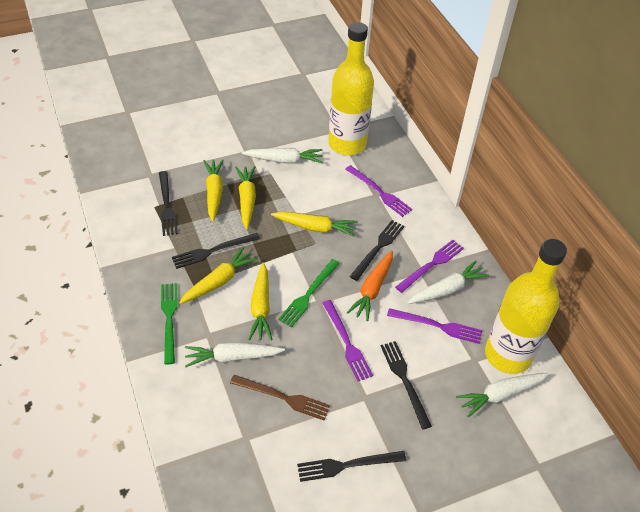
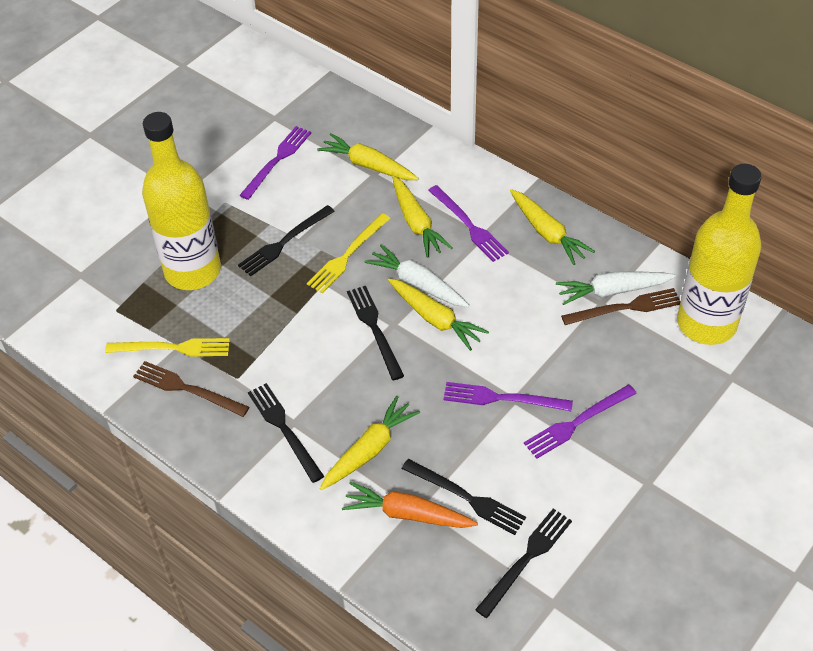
brown fork: [230,375,330,420] = 1 -> [133,361,249,417] [561,288,681,325] = 2
green fork: [161,283,178,364] [278,259,340,328] = 2 -> none = 0
white carrot: [185,342,285,367] [242,148,322,164] [408,261,489,304] [456,373,549,417] = 4 -> [365,244,470,307] [556,272,676,305] = 2
yellow fork: none = 0 -> [105,338,230,357] [307,213,390,293] = 2

